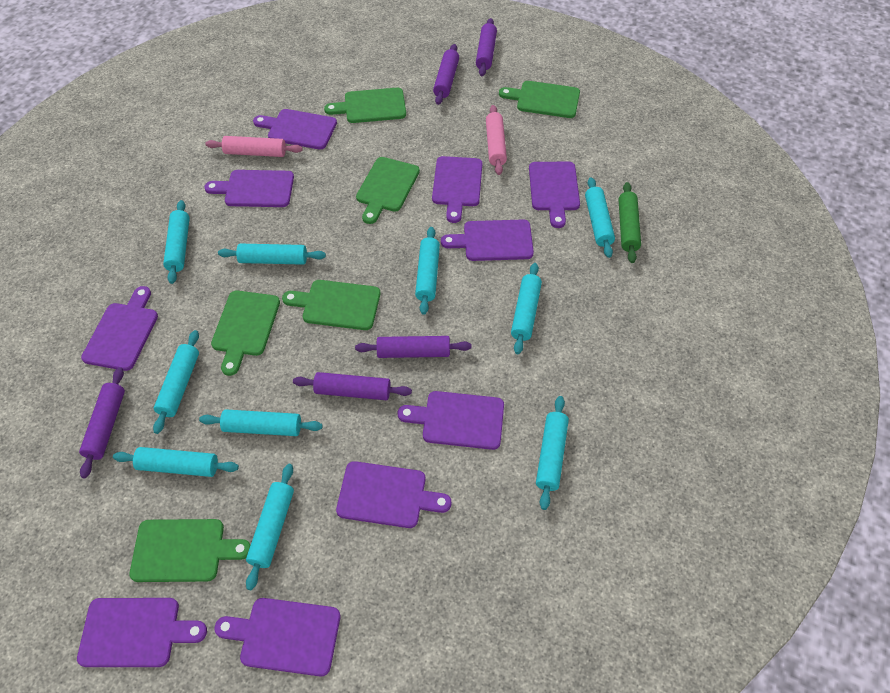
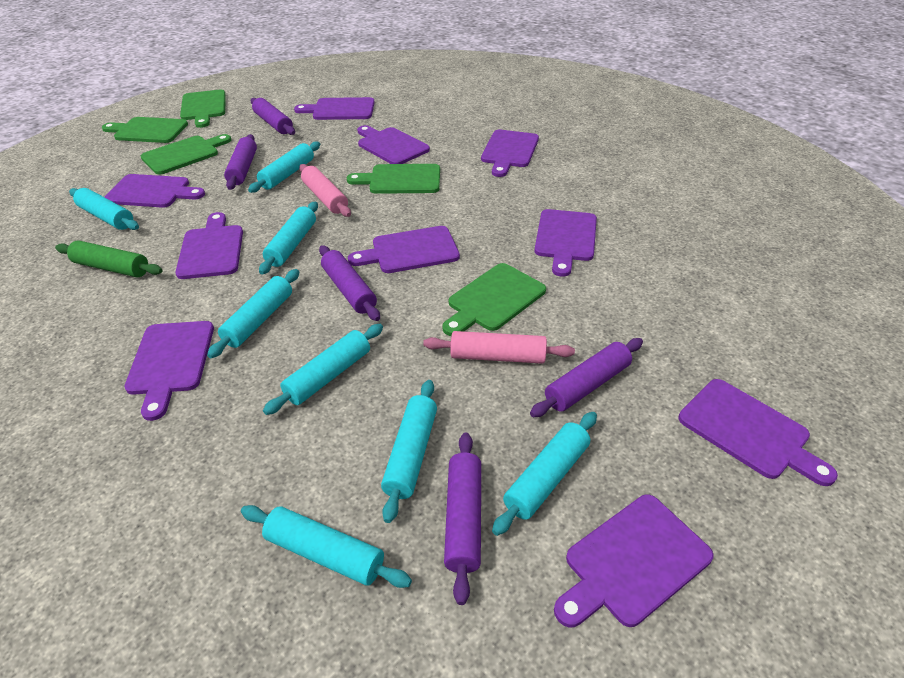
green cutting board: [129,519,250,582] [211,291,280,376] [282,280,380,330] [324,88,406,123] [356,157,420,224] [499,81,580,118] = 6 -> [102,117,188,143] [141,134,232,175] [180,90,226,128] [346,164,440,194] [442,263,546,336] = 5
turquoise rolling pin: [113,447,239,477] [153,330,199,434] [163,200,190,284] [199,409,323,436] [218,244,326,265] [246,464,294,590] [415,227,440,315] [511,263,542,354] [536,396,569,510] [585,177,615,258] = 10 -> [69,188,139,230] [207,269,299,358] [241,505,412,588] [248,142,320,193] [259,201,318,274] [263,324,383,415] [381,380,437,523] [492,412,597,536] = 8

